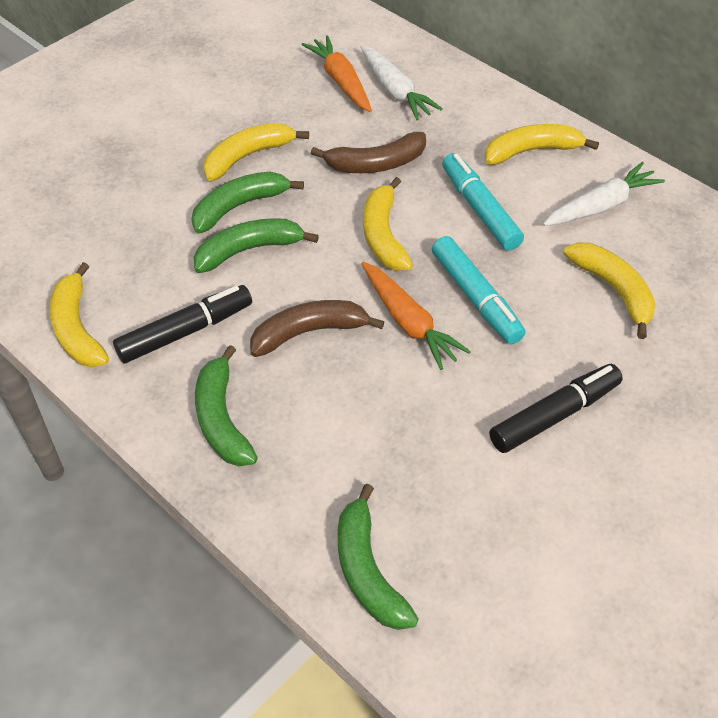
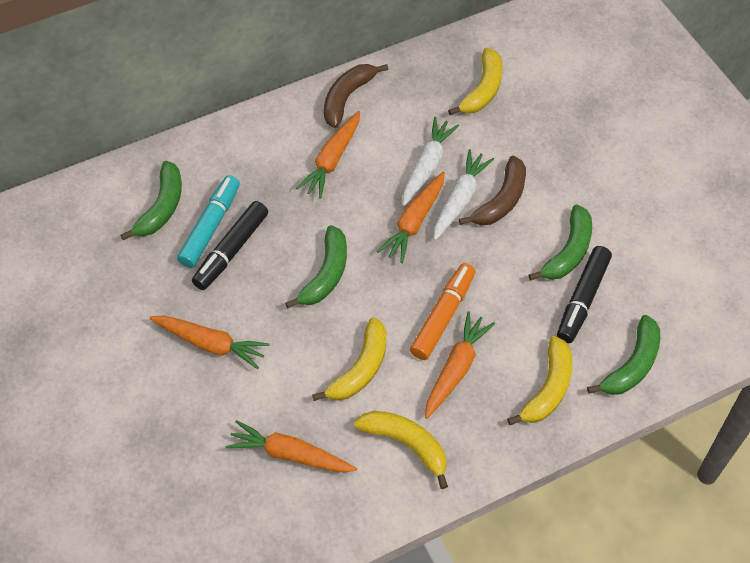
orange carrot: [302,35,372,112] [362,262,471,370] = 2 -> [149,315,269,369] [226,420,357,472] [296,111,360,199] [377,171,445,263] [425,311,495,419] = 5
orange marker: none = 0 -> [410,263,475,360] = 1
turquoise marker: [432,236,526,344] [442,153,524,251] = 2 -> [177,175,240,268] = 1
yellow banana: [49,262,109,367] [203,123,309,181] [363,177,413,271] [485,124,599,165] [563,242,656,339] = 5 -> [312,317,386,401] [354,411,448,489] [448,48,503,115] [507,336,572,425] = 4

